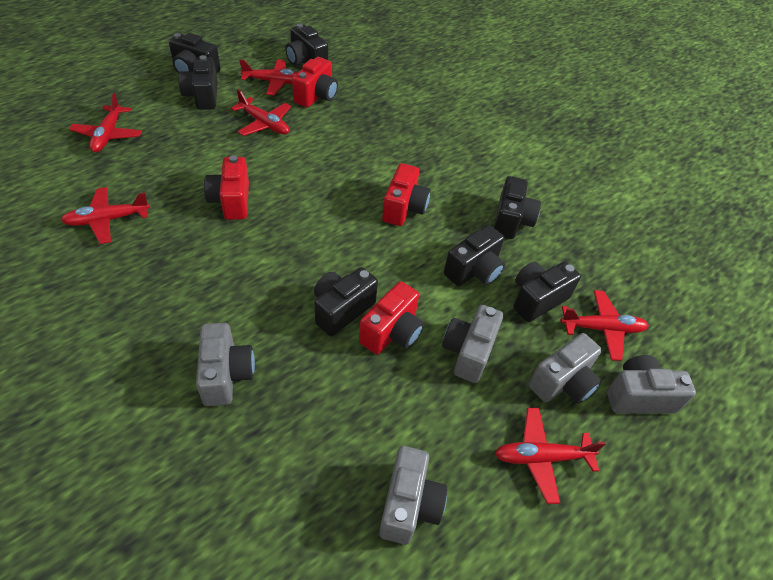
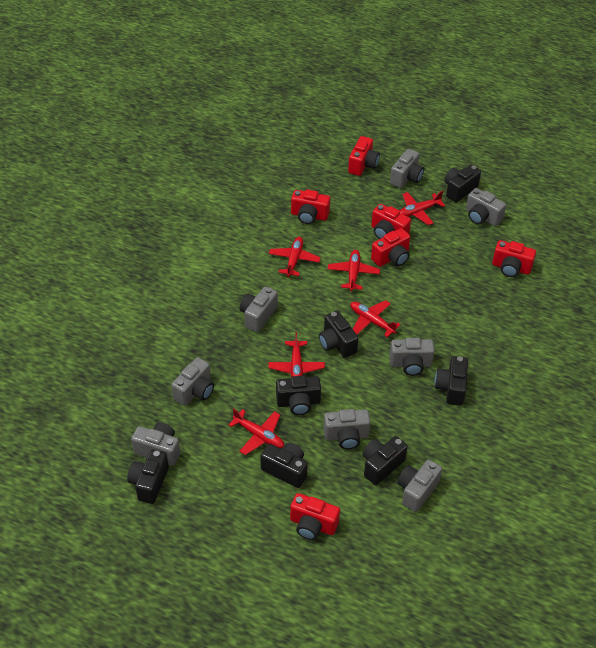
grey camera: [196,323,255,406] [379,446,447,545] [442,305,503,383] [528,333,602,404] [607,355,696,413] = 5 -> [131,423,180,466] [171,357,214,406] [240,286,278,332] [323,409,370,449] [389,338,435,376] [390,149,424,188] [397,459,442,512] [466,188,506,226] = 8
red camera: [204,155,249,220] [292,57,338,107] [359,281,424,354] [382,163,430,226] = 4 -> [290,493,340,540] [291,189,330,224] [348,136,380,176] [371,204,411,239] [371,228,410,267] [492,240,536,277] = 6

